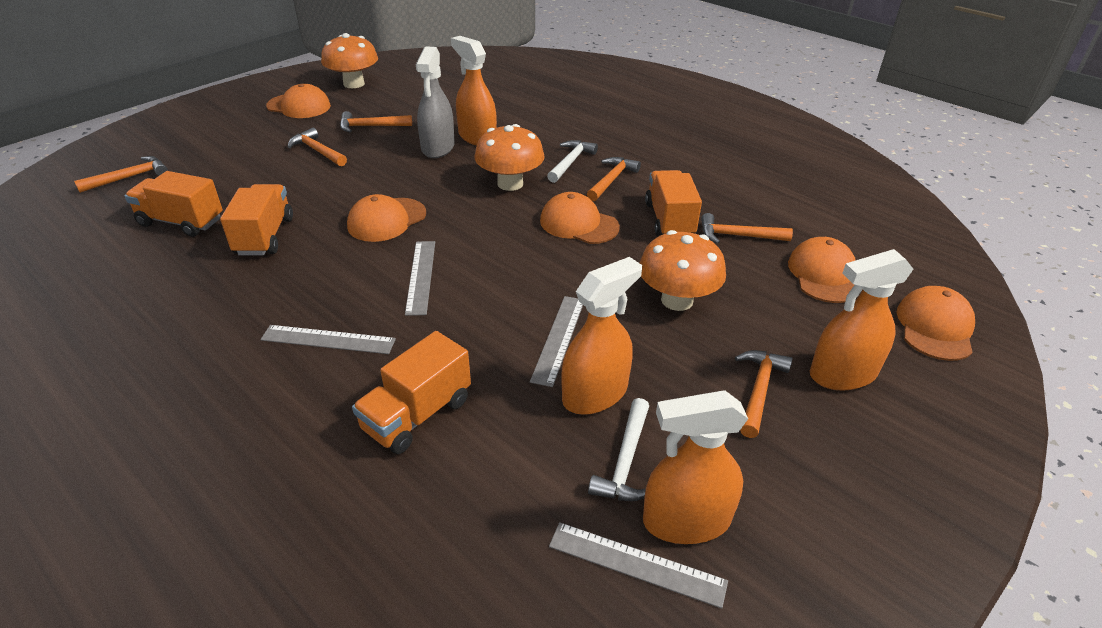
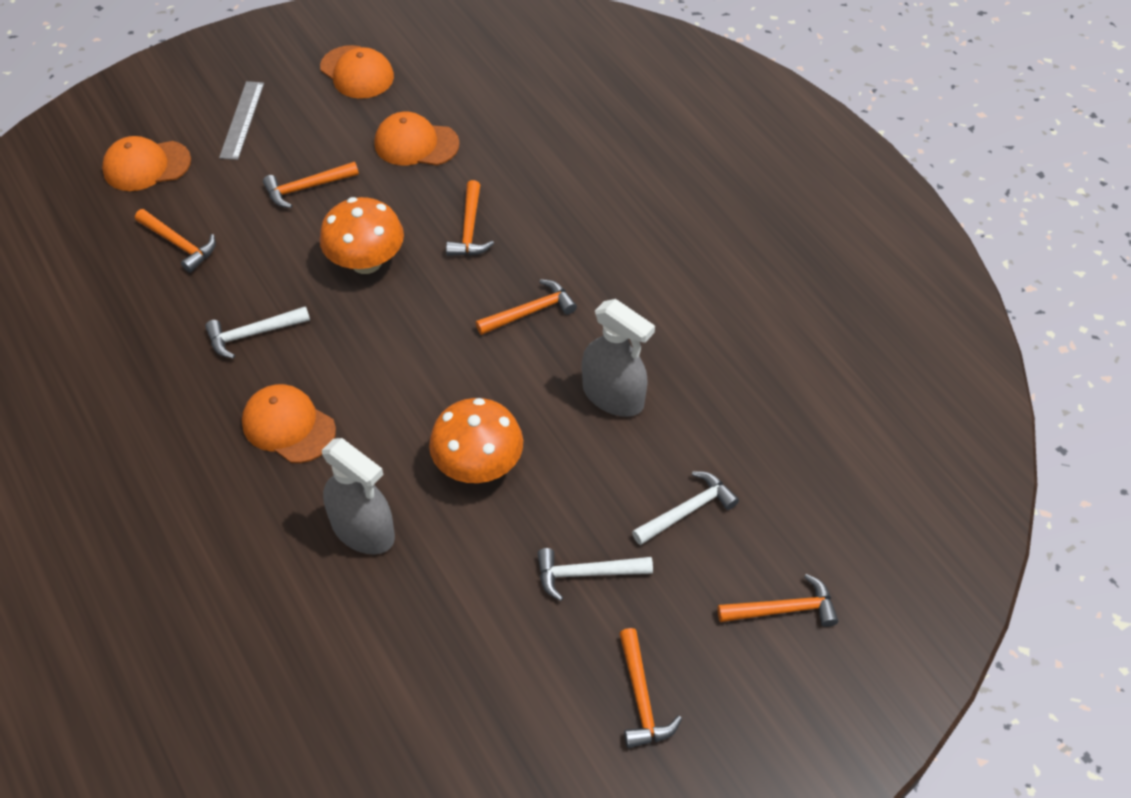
grey ruler: [260,325,396,354] [405,241,435,316] [530,296,583,387] [549,522,728,609] = 4 -> [219,81,264,160] = 1
grey spray bottle: [416,46,455,158] = 1 -> [322,438,395,554] [582,299,655,417] = 2
orange cap: [266,84,331,118] [347,194,426,242] [540,192,620,244] [788,237,856,303] [897,286,975,361] = 5 -> [102,136,191,191] [242,384,336,463] [320,45,394,99] [374,111,460,166] = 4
orange mushroom: [321,33,378,88] [475,124,545,191] [639,230,726,311] = 3 -> [320,197,404,274] [429,398,523,483] = 2
orange spray bottle: [451,36,497,146] [561,257,642,415] [643,391,748,544] [810,249,913,391] = 4 -> none = 0
orange truck: [125,171,223,237] [220,184,293,255] [352,331,471,454] [645,170,702,237] = 4 -> none = 0
white hammer: [547,140,598,183] [588,398,649,501] = 2 -> [205,306,310,359] [537,548,653,601] [632,471,739,545] = 3

